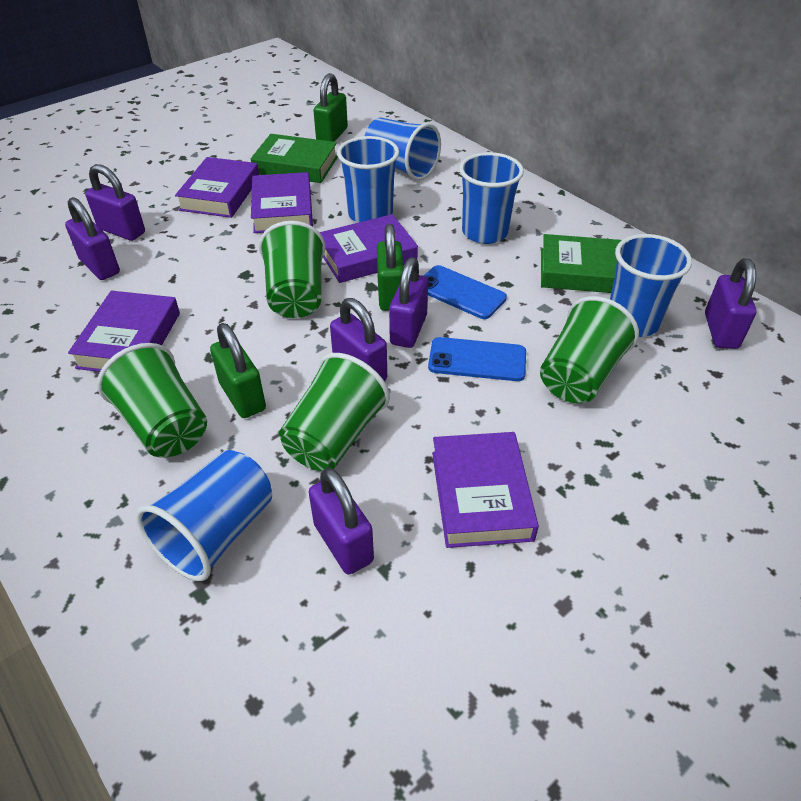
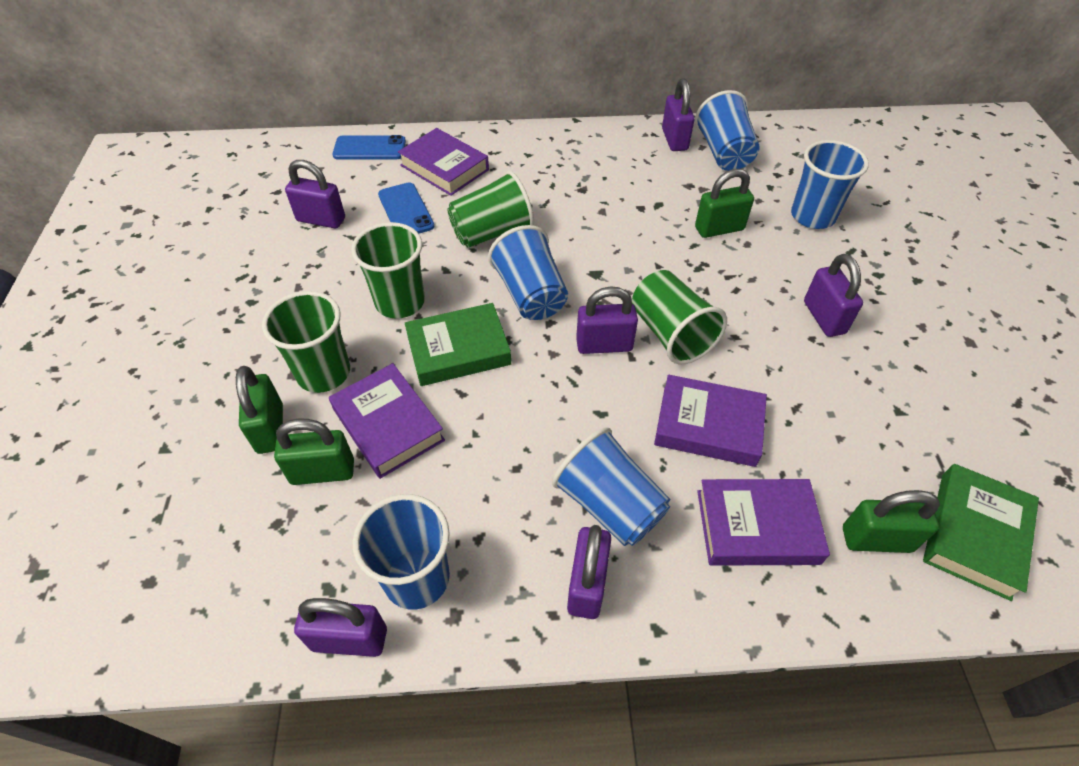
green padlock: [210,323,266,418] [313,73,348,142] [377,224,404,311] = 3 -> [236,366,283,454] [274,419,354,485] [695,169,754,238] [843,490,940,553] = 4
purple book: [68,291,180,372] [175,157,259,218] [251,172,313,233] [320,214,418,283] [432,432,539,548] = 5 -> [329,363,445,479] [398,128,489,196] [654,375,767,467] [697,479,830,566] = 4

